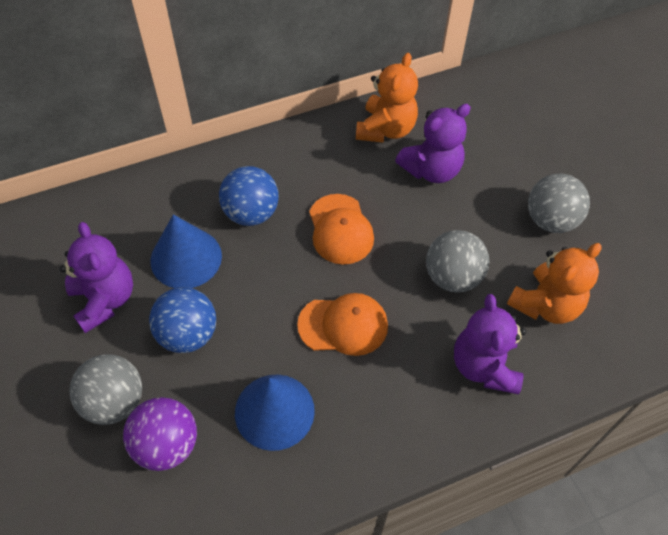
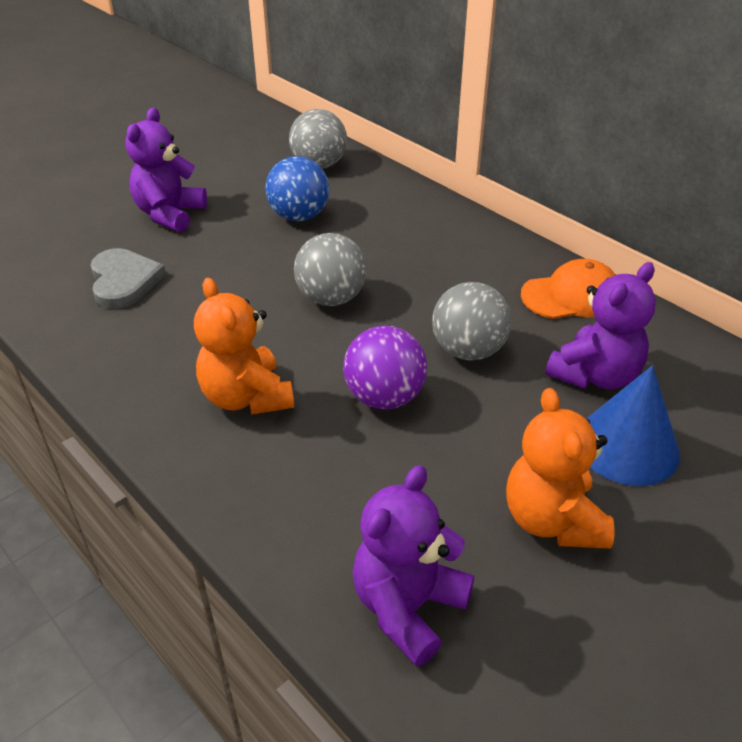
blue ball: [149,287,216,353] [219,166,279,226] = 2 -> [265,156,329,222] = 1
blue cone: [150,214,222,288] [235,375,315,451] = 2 -> [586,365,680,486] = 1
grey heart: none = 0 -> [90,248,166,309] = 1
orange cap: [297,293,388,356] [309,194,374,265] = 2 -> [521,259,615,319] = 1

